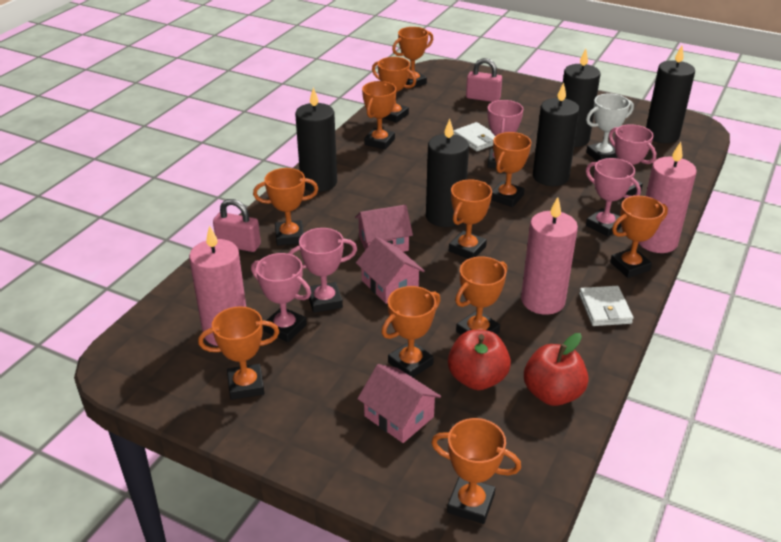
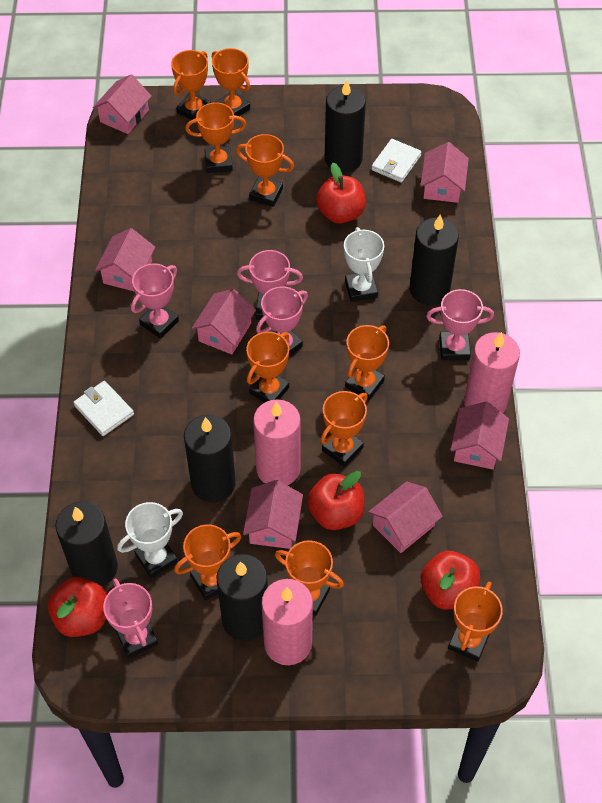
orange trophy: [198,306,279,400] [253,168,318,245] [362,81,396,150] [372,57,416,123] [381,286,441,377] [392,27,433,89] [431,418,521,524] [449,179,492,259] [455,256,507,335] [491,132,531,207] [610,196,668,278] = 11 -> [171,50,211,120] [174,524,241,600] [185,102,246,173] [212,48,250,116] [236,134,294,207] [246,332,289,402] [275,540,344,616] [320,391,368,467] [345,325,389,400] [448,581,503,661] = 10
pink house: [355,205,413,252] [356,237,425,304] [357,364,441,443] = 3 -> [93,74,152,134] [95,228,155,291] [192,289,256,355] [243,480,303,549] [368,481,443,553] [420,142,469,203] [451,401,509,469] = 7
pink padlock: [213,199,261,252] [466,58,502,102] = 2 -> none = 0
red apple: [448,330,511,390] [524,333,588,406] = 2 -> [48,577,107,637] [307,471,364,530] [316,163,365,223] [420,551,480,609] = 4
white trophy: [586,94,634,162] = 1 -> [117,502,183,578] [344,227,384,302] = 2

